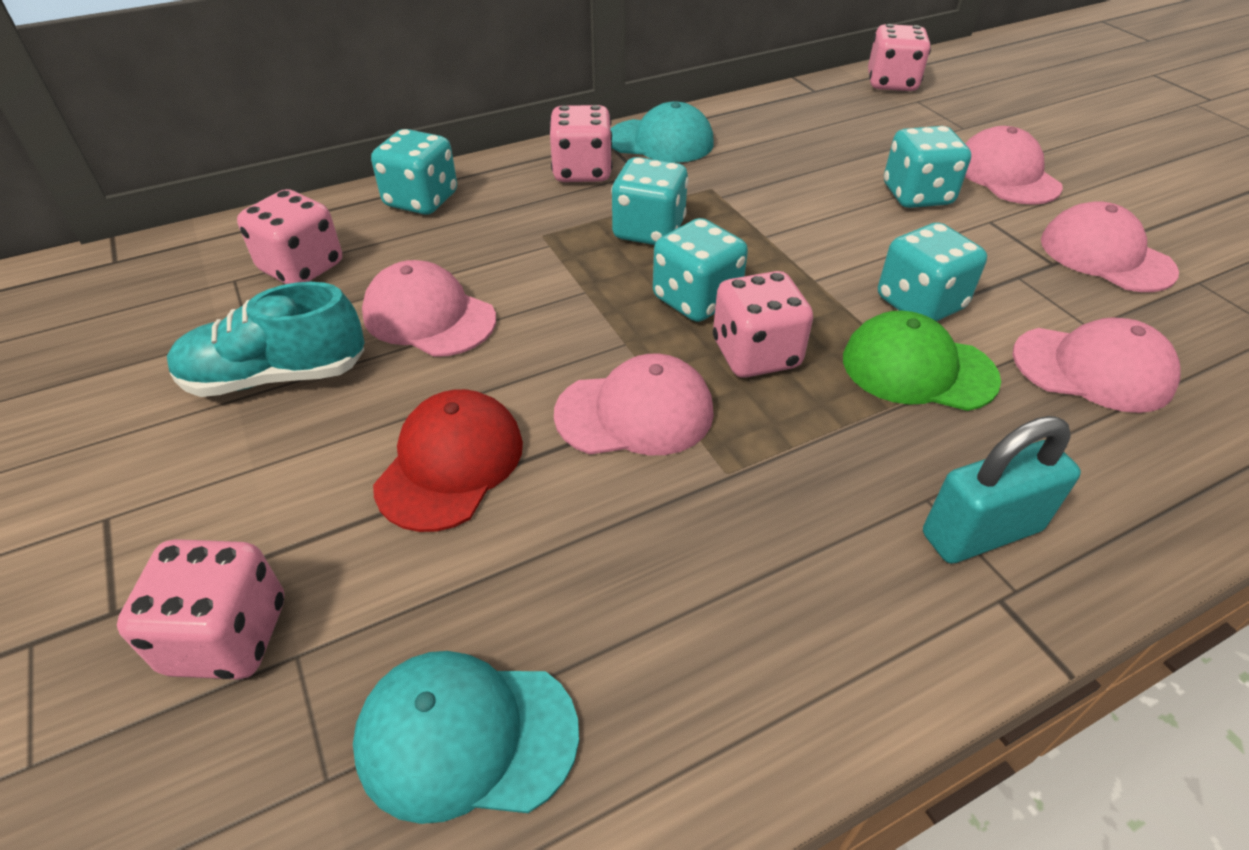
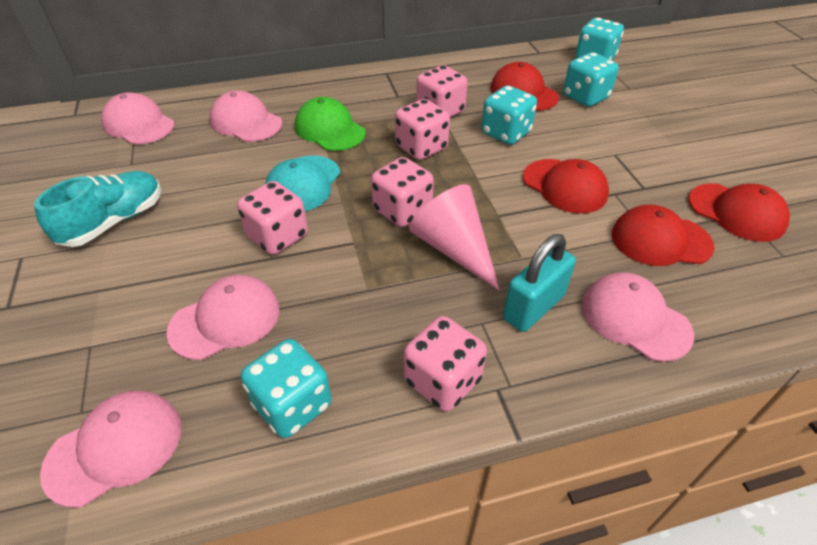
pink cone: none = 0 -> [409,184,500,290] = 1
red cap: [373,389,523,532] = 1 -> [491,62,559,111] [523,159,609,214] [612,205,715,266] [689,183,790,242] = 4
turquoise cap: [353,651,579,824] [611,101,714,163] = 2 -> [265,156,340,211] = 1
turquoise dice: [371,129,457,215] [611,157,689,245] [653,218,748,322] [878,222,987,322] [884,126,971,208] = 5 -> [241,339,332,438] [481,85,537,145] [563,52,619,107] [575,18,624,60] = 4

